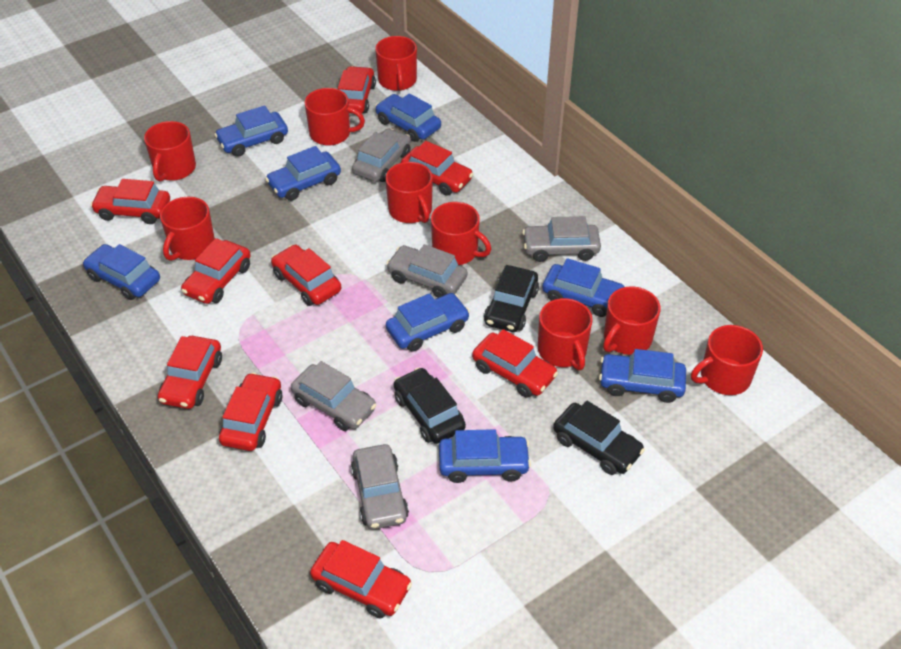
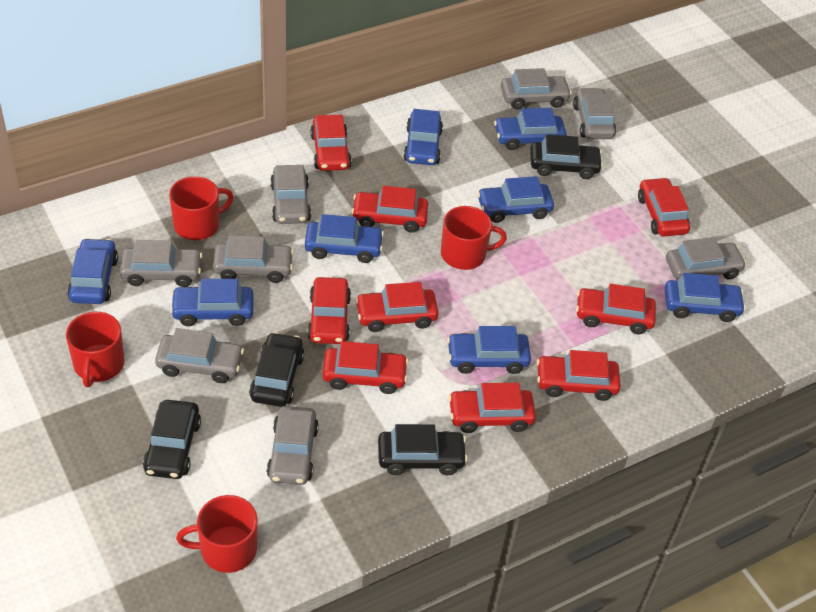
black car: [394,367,466,444] [484,265,539,332] [553,401,645,475] = 3 -> [143,400,201,479] [249,332,304,407] [378,424,468,475] [530,134,603,179] = 4
grey car: [291,361,376,431] [351,444,409,530] [352,129,411,182] [386,244,467,298] [522,216,601,262] = 5 -> [120,240,203,287] [155,328,244,383] [213,235,294,283] [267,406,319,485] [270,165,311,224] [501,68,572,109] [573,88,616,139] [666,237,746,280] = 8
red mug: [144,121,196,182] [160,197,215,261] [304,88,365,146] [375,36,417,91] [385,162,433,223] [431,202,491,265] [538,298,593,370] [603,286,661,355] [691,325,763,395] = 9 -> [66,312,125,387] [169,176,234,240] [176,495,258,573] [441,206,507,270] = 4

